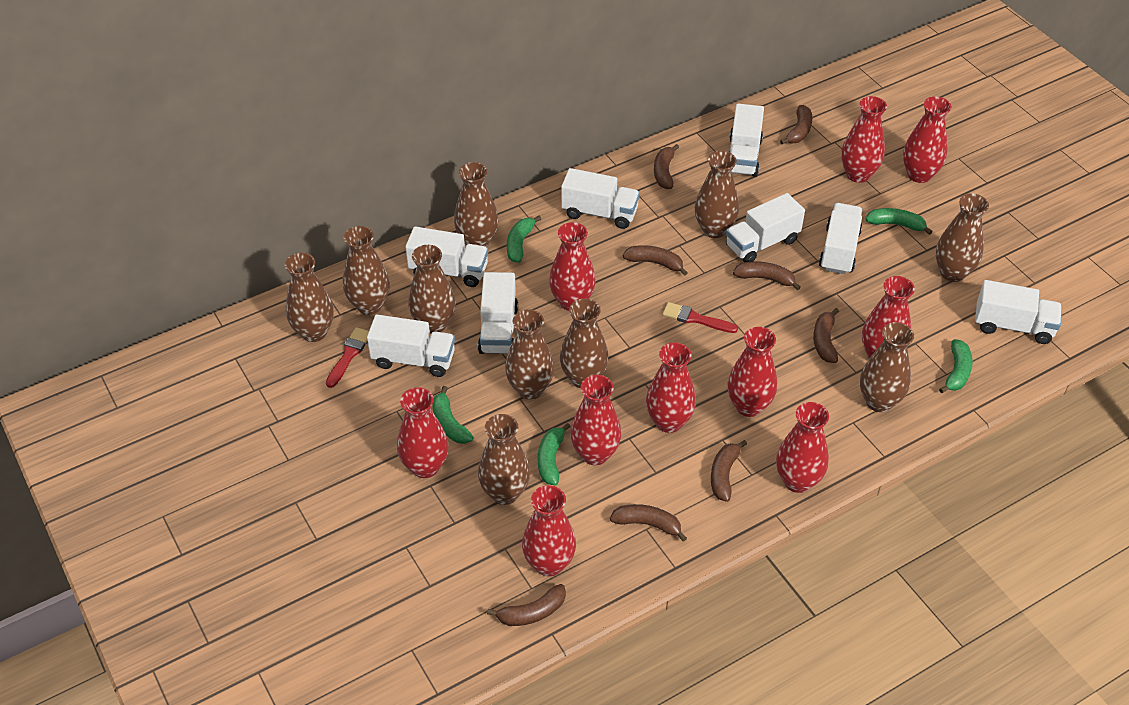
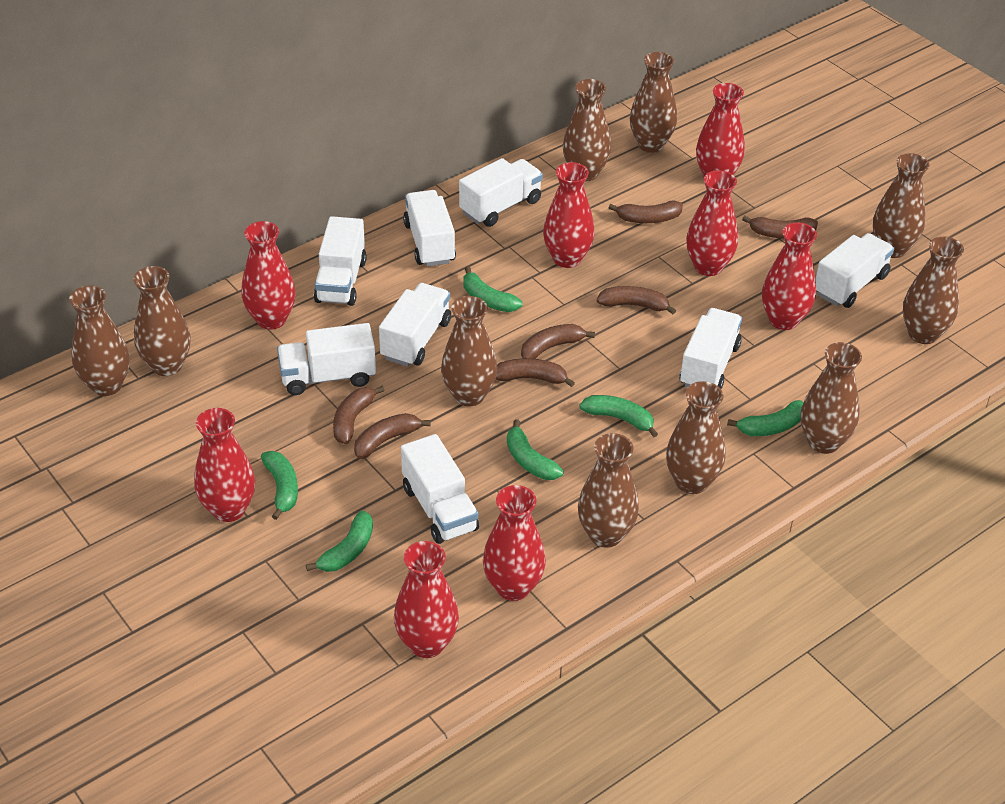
brown banana: [487,584,566,626] [610,504,687,542] [623,245,688,276] [654,144,679,189] [711,440,747,502] [733,261,801,290] [780,105,812,144] [813,308,839,363] = 8 -> [333,386,385,444] [354,413,431,459] [495,358,575,387] [521,324,595,359] [597,286,676,314] [609,200,683,223] [742,216,818,238] = 7
green banana: [433,386,473,444] [507,216,541,263] [538,423,571,485] [865,208,933,235] [939,339,973,393] = 5 -> [261,451,298,520] [306,510,373,572] [464,267,522,312] [507,419,564,480] [579,395,658,437] [727,400,804,436] = 6
red brush: [326,327,369,388] [663,302,738,333] = 2 -> none = 0
red vase: [397,387,448,478] [522,485,576,576] [549,222,596,311] [570,375,621,465] [646,342,696,433] [728,327,777,417] [776,402,829,493] [841,96,887,183] [862,276,915,358] [903,97,951,183] = 10 -> [194,408,255,522] [242,221,296,330] [394,541,459,658] [483,485,546,601] [543,162,595,268] [686,170,738,276] [696,83,745,177] [762,222,817,330] = 8

